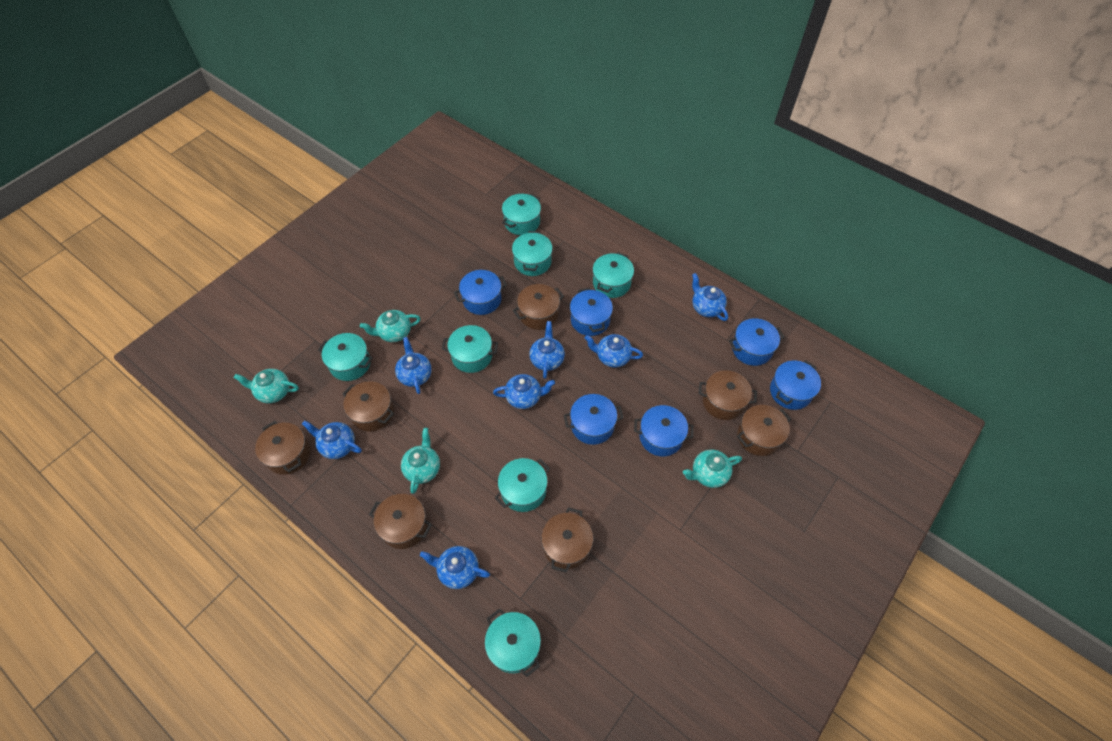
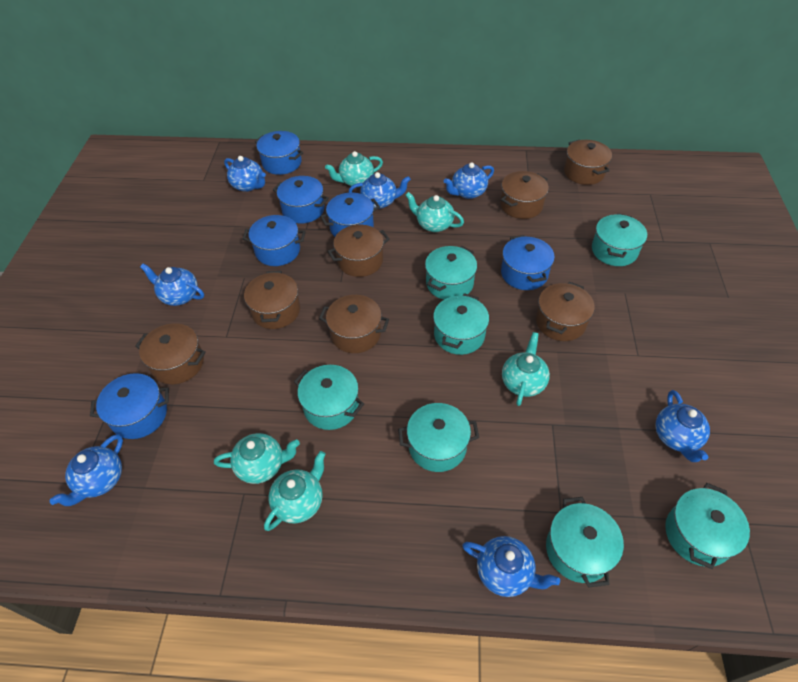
turquoise teapot: [234,369,299,403] [360,310,421,342] [401,428,440,494] [683,450,742,488] = 4 -> [214,433,300,484] [264,451,325,531] [325,151,383,187] [405,192,464,232] [502,332,550,406] = 5

